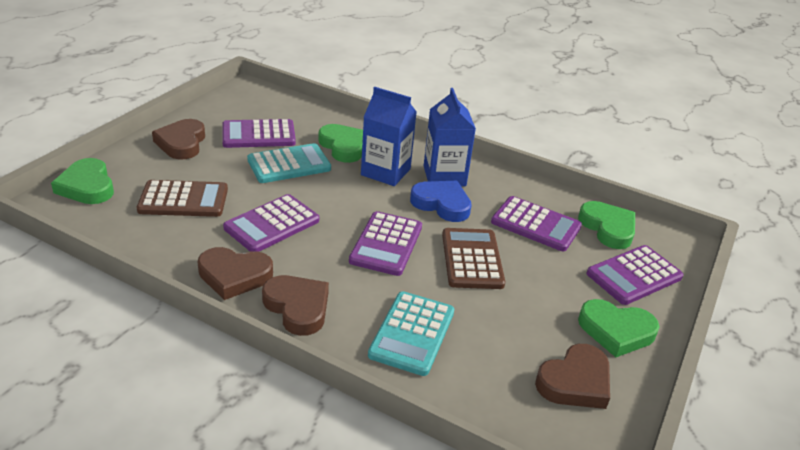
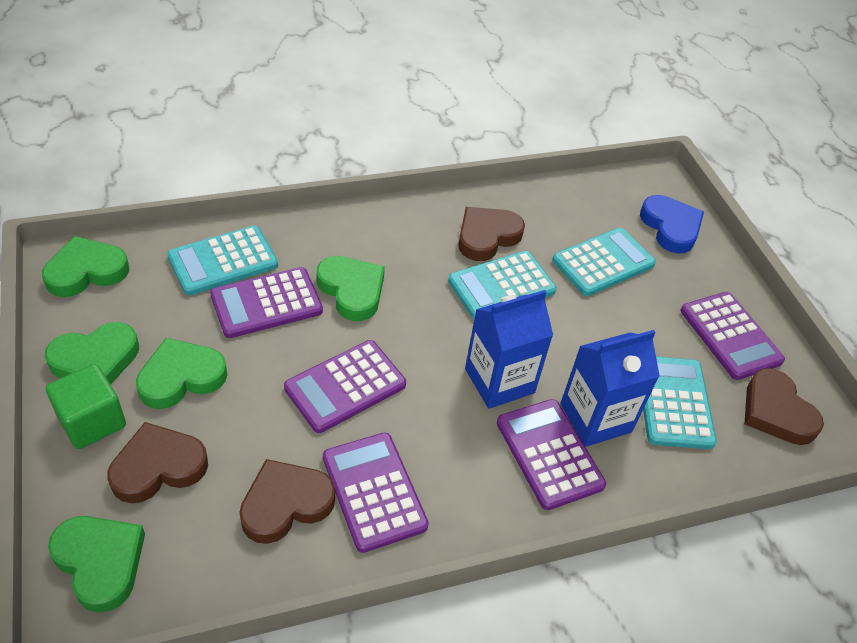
brown calculator: [137,180,228,217] [442,228,505,289] = 2 -> none = 0
green cube: none = 0 -> [46,364,126,449] = 1
green heart: [51,158,114,204] [318,124,363,163] [578,201,635,249] [578,299,660,357] = 4 -> [42,236,129,297] [45,322,139,385] [48,516,145,613] [136,338,227,409] [316,256,385,321] = 5
turquoise calculator: [247,143,331,183] [368,291,454,376] = 2 -> [167,226,278,295] [448,251,556,319] [552,228,656,296] [643,357,717,449] = 4

